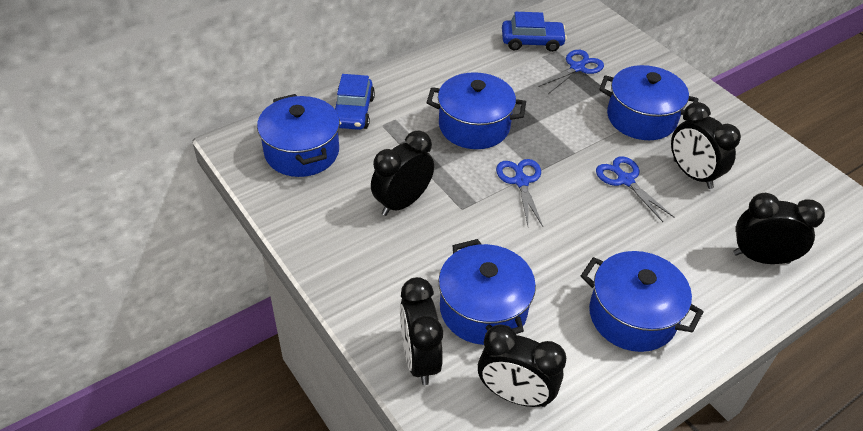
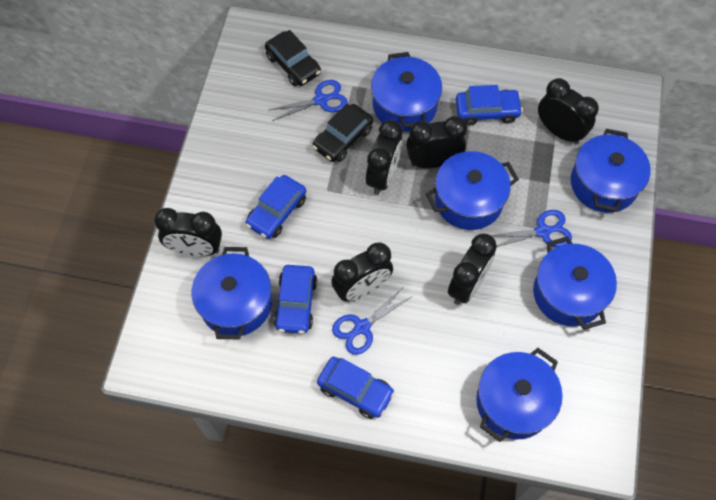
black car: none = 0 -> [265,30,321,86] [312,104,373,162] = 2
black clock: [371,131,434,216] [400,277,443,385] [478,324,566,407] [671,102,741,189] [733,193,825,264] = 5 -> [154,208,222,257] [331,243,393,302] [366,120,403,195] [406,116,467,168] [448,233,497,305] [538,78,599,144] = 6
blue car: [335,74,375,130] [502,12,567,52] = 2 -> [246,175,306,239] [274,265,317,334] [317,357,395,419] [456,85,523,125] = 4
blue pot: [257,94,340,177] [427,72,526,149] [438,239,536,345] [581,251,703,352] [599,65,698,140] = 5 -> [192,247,272,339] [371,52,442,132] [426,151,519,230] [476,348,563,442] [533,236,617,330] [571,129,651,213] = 6

